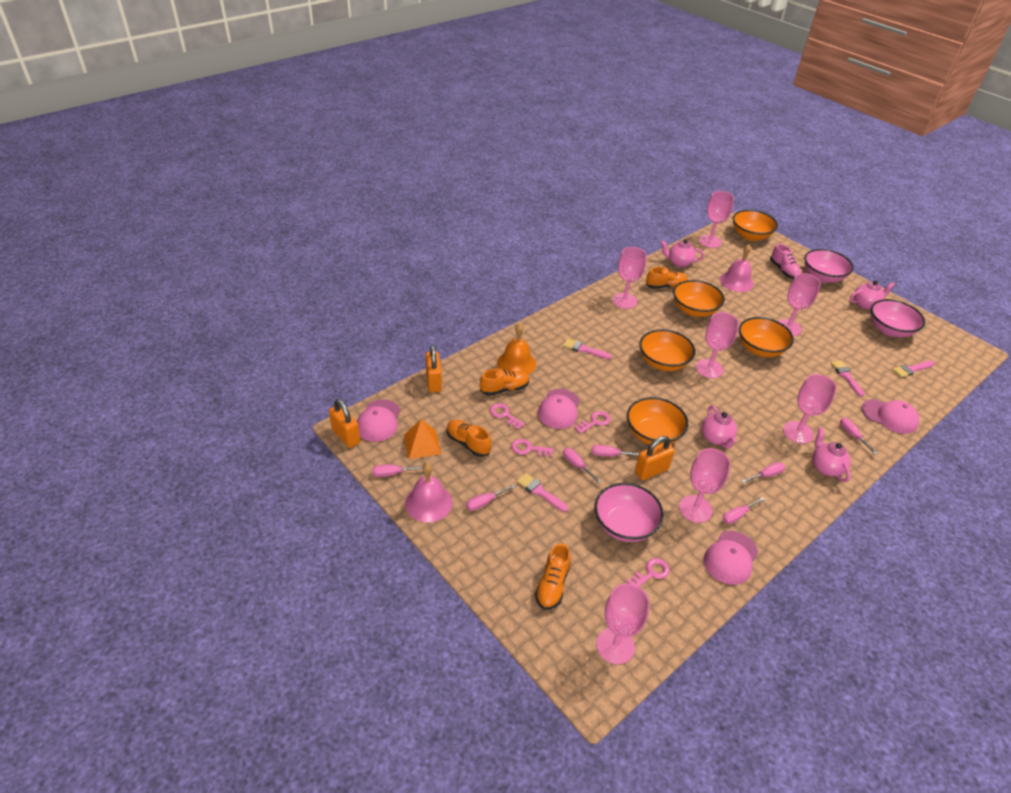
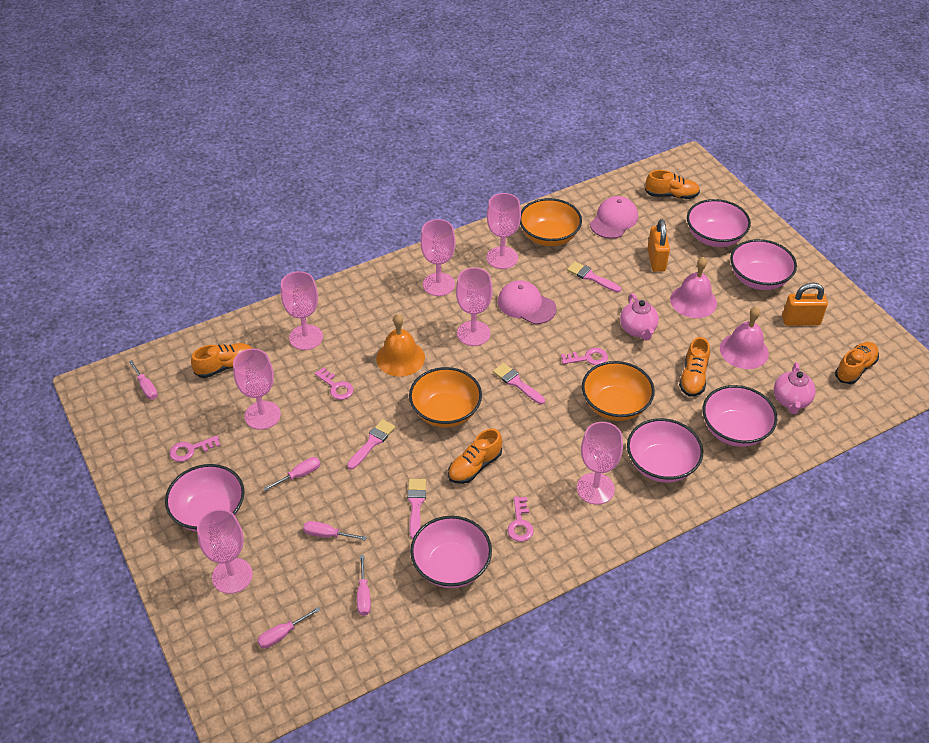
orange bowl: [627,397,688,445] [639,329,695,371] [673,280,725,317] [733,210,778,241] [739,317,794,357] = 5 -> [409,367,482,428] [520,198,582,246] [582,361,655,421] = 3
orange padlock: [329,399,360,448] [426,345,442,392] [635,436,675,480] = 3 -> [647,219,670,272] [782,283,828,326] = 2
orange pyramid: [404,419,441,459] = 1 -> none = 0
orange shoe: [447,420,491,457] [480,369,529,396] [535,543,571,610] [646,267,688,289] = 4 -> [191,343,252,378] [448,428,502,484] [645,170,700,199] [679,337,710,397] [835,342,879,384] = 5
pink bowl: [594,483,664,542] [804,249,854,283] [871,299,925,337] = 3 -> [165,464,244,532] [410,516,492,588] [627,418,703,483] [687,199,751,247] [703,385,777,447] [730,239,797,290] = 6
pink cap: [357,399,400,442] [538,389,580,429] [704,531,758,585] [862,399,919,434] = 4 -> [498,280,557,324] [590,196,638,239] = 2
pink screwdriver: [373,464,423,477] [466,484,515,511] [563,448,601,483] [592,445,639,457] [722,497,765,524] [742,462,785,483] [840,418,877,454] = 7 -> [129,360,158,400] [257,607,320,648] [263,457,320,491] [303,521,367,541] [357,555,371,616] = 5
pink shoe: [770,244,801,279] = 1 -> none = 0
pink teapot: [661,239,704,267] [702,405,737,449] [812,427,851,482] [849,281,895,310] = 4 -> [620,293,659,341] [774,362,816,414] = 2

